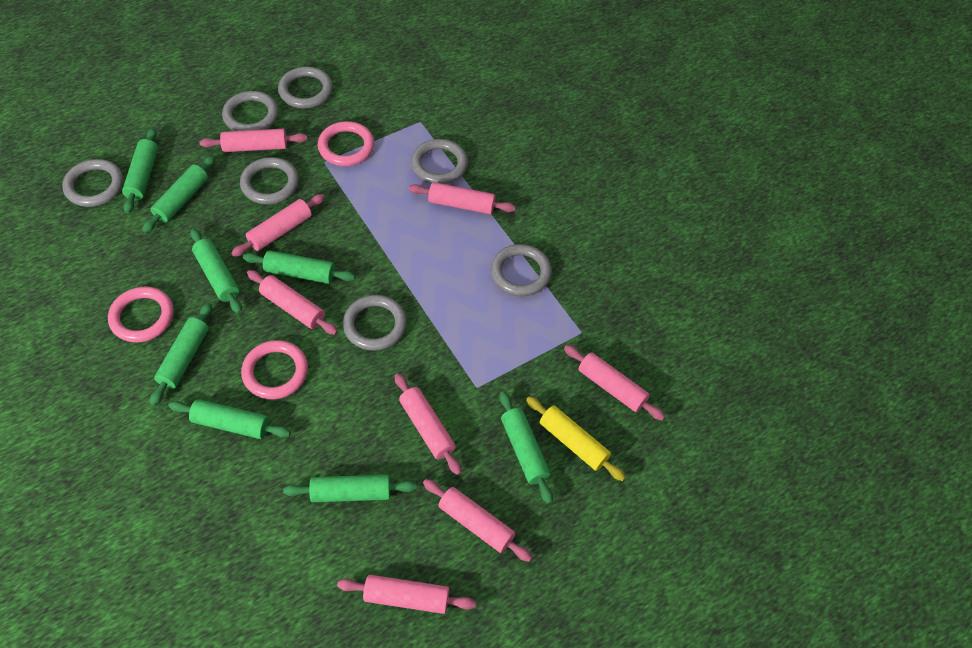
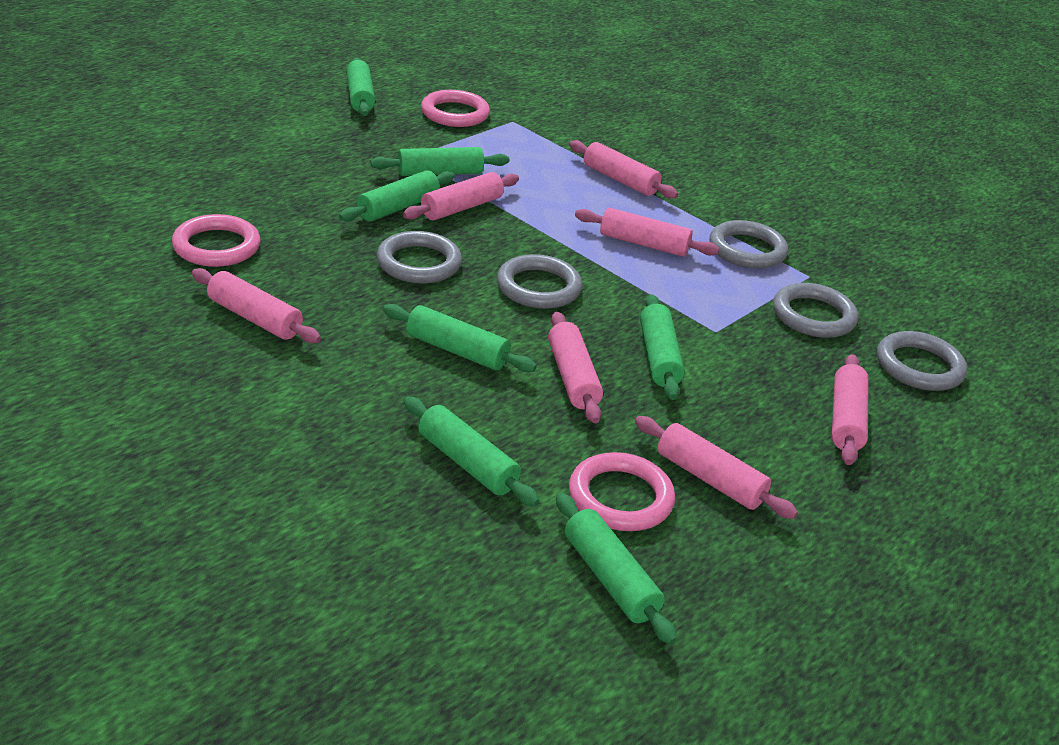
green rolling pin: [122,128,158,213] [142,156,215,233] [150,303,212,406] [168,399,291,439] [190,228,242,314] [243,250,355,284] [283,475,417,502] [499,391,553,504] = 8 -> [339,170,454,222] [346,57,375,116] [371,147,509,176] [383,304,537,372] [404,397,540,506] [556,493,677,645] [640,294,685,400] = 7
grey ring: [62,159,123,207] [222,91,278,131] [240,157,299,205] [278,67,333,109] [343,295,407,351] [411,139,468,184] [491,244,552,296] = 7 -> [377,231,462,283] [497,254,582,309] [709,220,788,269] [773,283,858,338] [877,331,967,391] = 5
pink rolling pin: [200,129,308,152] [231,194,325,257] [247,270,338,335] [337,575,476,614] [395,373,462,475] [409,182,516,214] [423,479,533,562] [564,345,665,421] = 8 -> [192,268,321,343] [403,172,519,220] [548,312,603,423] [569,140,678,199] [575,208,719,257] [635,416,798,519] [832,354,869,465] = 7
yellow rolling pin: [526,396,626,481] = 1 -> none = 0

